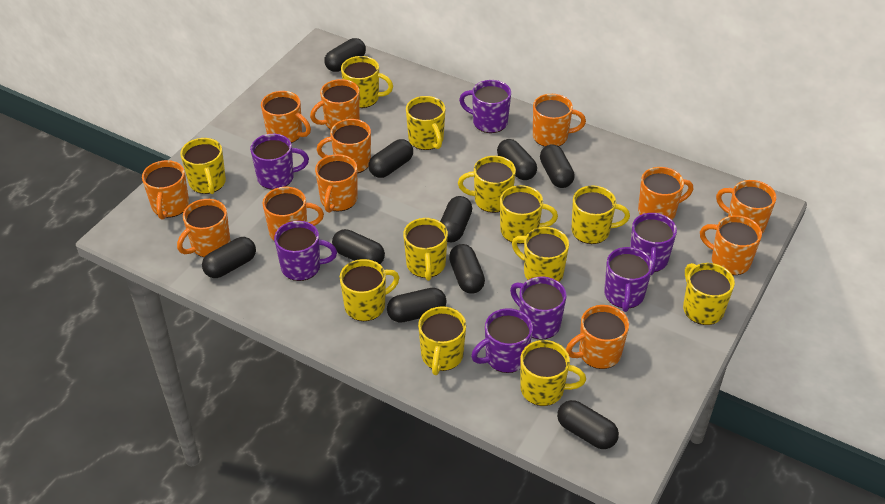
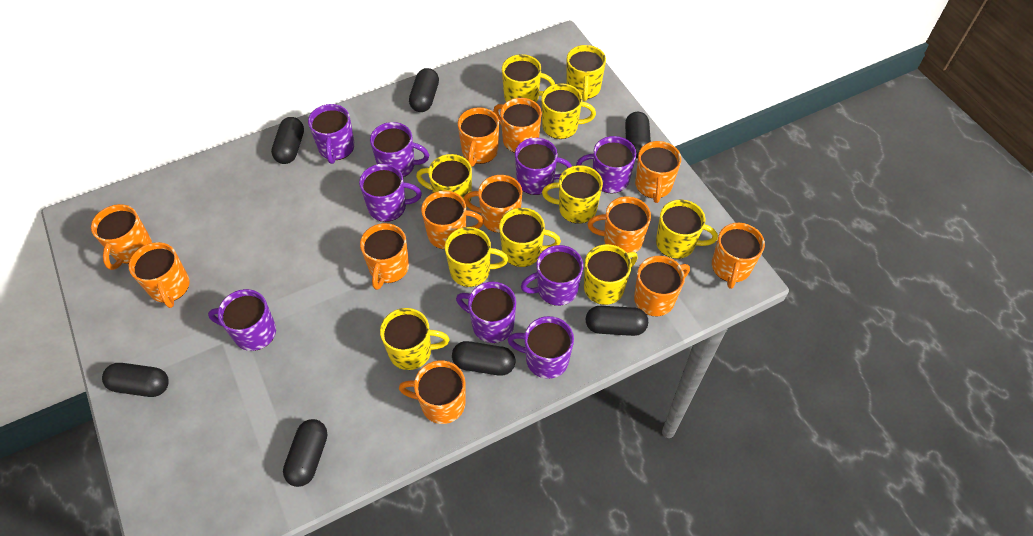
black capsule: [202,237,256,278] [324,38,366,72] [332,229,385,264] [369,139,413,178] [387,288,447,323] [440,196,472,242] [449,244,485,294] [497,139,537,180] [540,144,575,188] [557,400,619,449] = 10 -> [102,363,169,397] [271,117,304,164] [283,419,328,487] [409,68,439,112] [452,341,515,376] [586,306,648,336] [625,112,651,158] = 7
purple mug: [250,134,309,190] [274,221,337,281] [459,80,511,133] [471,308,533,373] [510,277,567,340] [604,247,653,312] [630,213,677,275] = 7 -> [208,289,276,351] [308,104,355,164] [359,164,422,222] [370,122,429,177] [456,282,516,343] [507,316,574,379] [515,138,572,195] [521,245,583,306] [576,136,636,193] = 9
yellow mug: [180,138,226,194] [339,259,400,321] [341,56,393,108] [403,218,448,281] [406,96,446,150] [418,306,466,375] [458,156,516,213] [500,185,558,244] [512,227,569,282] [521,340,586,406] [571,186,630,244] [683,263,735,325] = 12 -> [380,308,449,370] [416,154,472,207] [445,227,508,287] [499,208,561,267] [502,54,555,102] [541,83,596,139] [542,165,603,224] [567,45,606,102] [584,244,638,305] [656,200,718,259] = 10

